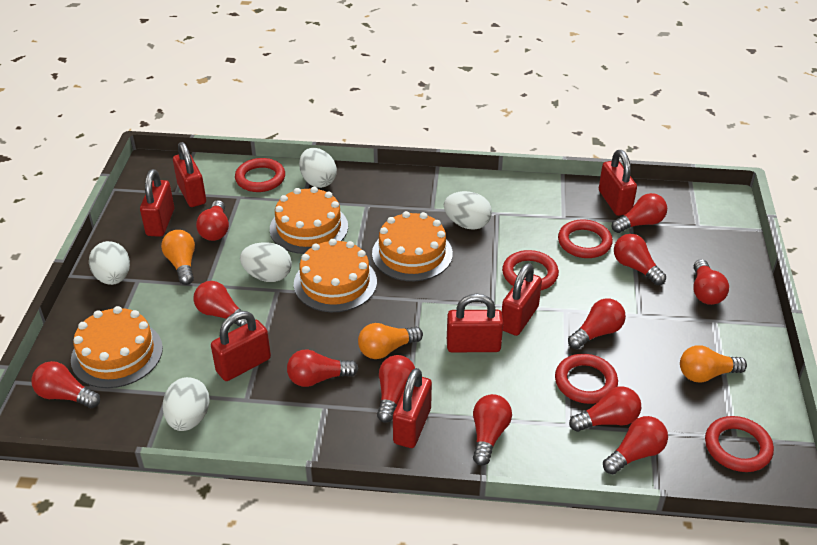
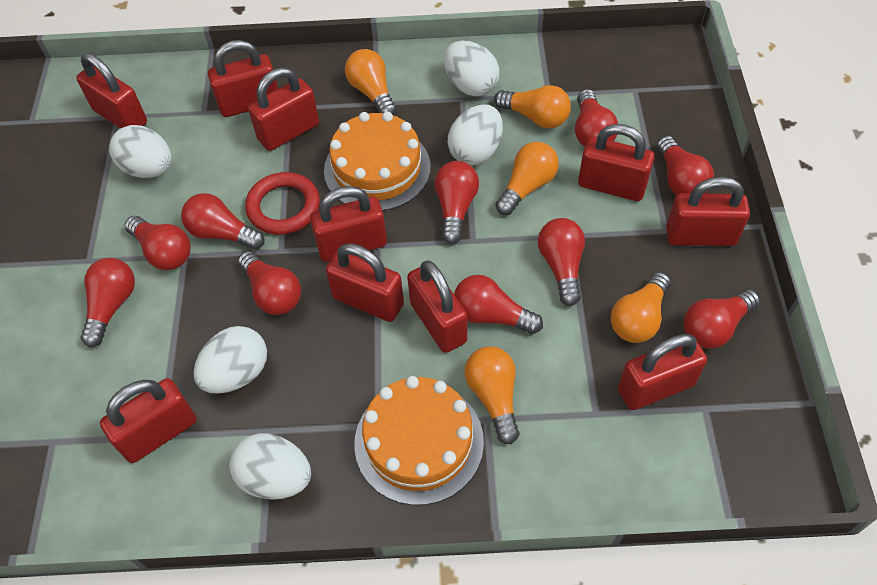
orange cake: [71,306,163,388] [270,187,348,254] [294,239,377,312] [372,211,453,281] = 4 -> [324,112,431,211] [354,376,484,505] = 2
orange light bulb: [161,230,195,285] [358,323,423,359] [680,345,747,383] = 3 -> [345,49,397,115] [464,346,519,444] [494,85,571,129] [495,142,559,215] [611,272,671,343] = 5
red light bulb: [31,361,100,408] [193,281,247,327] [196,200,229,241] [287,350,358,387] [377,355,415,423] [473,394,512,466] [568,298,626,349] [569,386,641,432] [603,416,668,474] [611,193,667,233] [614,234,666,285] [693,259,729,305] = 12 -> [80,258,135,347] [125,216,191,270] [181,193,265,250] [238,251,301,315] [434,161,479,244] [454,275,543,334] [538,218,585,306] [575,89,618,147] [657,136,714,195] [683,289,760,349] = 10
red padlock: [140,169,174,237] [173,142,206,207] [211,311,271,381] [393,368,432,448] [447,294,503,352] [502,263,542,336] [599,150,637,216] = 7 -> [76,53,147,128] [100,378,197,463] [208,40,278,117] [248,68,319,151] [310,186,387,262] [326,243,404,322] [407,260,467,353] [578,124,655,201] [618,334,707,410] [666,177,750,246] = 10
red ring: [235,158,285,192] [502,250,559,290] [555,354,618,404] [558,219,613,258] [705,416,774,472] = 5 -> [245,172,320,235] = 1

